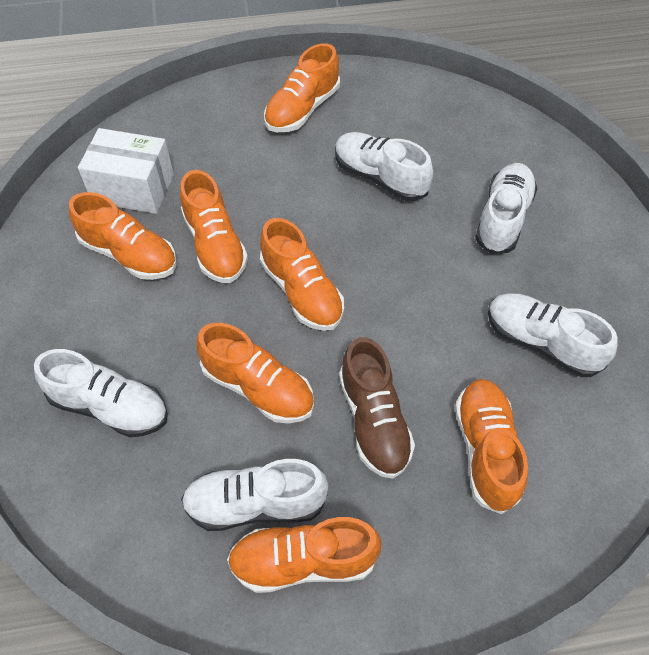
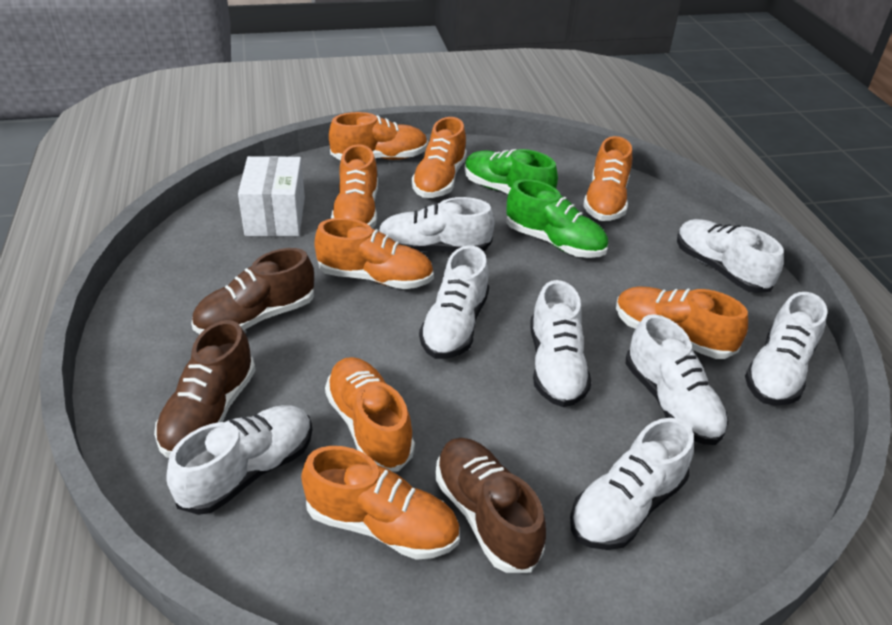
brown shoe: [339,337,415,479] = 1 -> [154,320,256,458] [191,248,314,334] [435,438,546,573] = 3
green shoe: none = 0 -> [465,149,558,194] [507,179,608,258] = 2
orange shoe: [69,192,177,280] [180,170,248,283] [196,323,314,423] [227,517,382,593] [260,218,344,331] [264,43,340,132] [455,379,528,514] = 7 -> [301,446,460,560] [314,218,434,289] [325,357,415,471] [329,112,428,160] [331,144,378,228] [411,117,467,198] [583,136,632,221] [616,287,748,359] = 8
white shoe: [34,349,168,437] [181,459,328,531] [335,132,433,201] [475,163,538,255] [488,293,618,377] = 5 -> [166,405,312,515] [378,197,495,252] [419,245,489,359] [530,280,591,407] [570,418,694,550] [626,314,728,445] [677,219,784,293] [745,292,827,406] = 8

